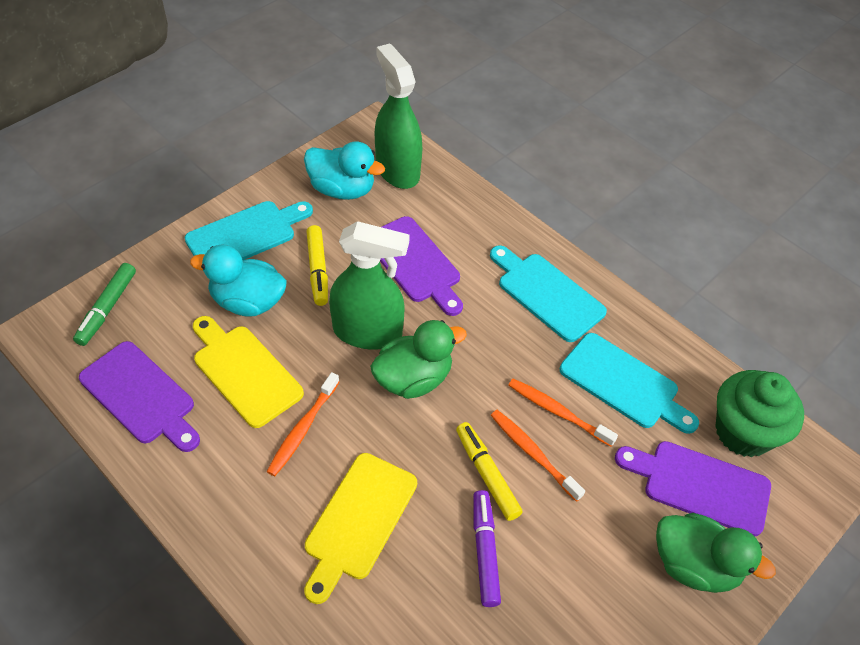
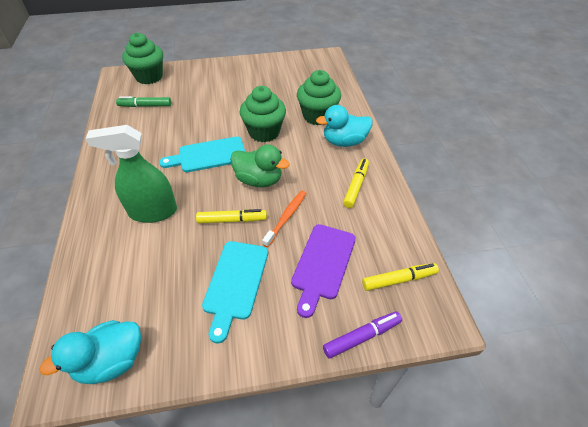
green cupcake: [715,370,804,457] = 1 -> [122,32,163,84] [240,86,286,142] [297,70,341,125] = 3
green duck: [370,320,467,399] [656,513,776,593] = 2 -> [230,144,290,187] = 1
green spray bottle: [329,221,410,350] [375,43,422,189] = 2 -> [86,125,177,223] = 1
orange toothbrush: [267,372,339,476] [491,410,585,502] [508,379,618,447] = 3 -> [262,191,306,247] = 1
purple cutting board: [79,341,200,452] [380,216,463,316] [615,441,771,537] = 3 -> [291,224,356,318] = 1
turquoise cutting board: [185,201,313,260] [490,245,607,342] [560,333,699,434] = 3 -> [159,137,245,172] [202,241,268,343] = 2
yellow cutting board: [193,316,304,428] [304,453,417,604] = 2 -> none = 0
yellow marker: [306,225,328,306] [456,422,523,521] = 2 -> [196,209,267,224] [343,158,369,208] [362,263,439,291] = 3

